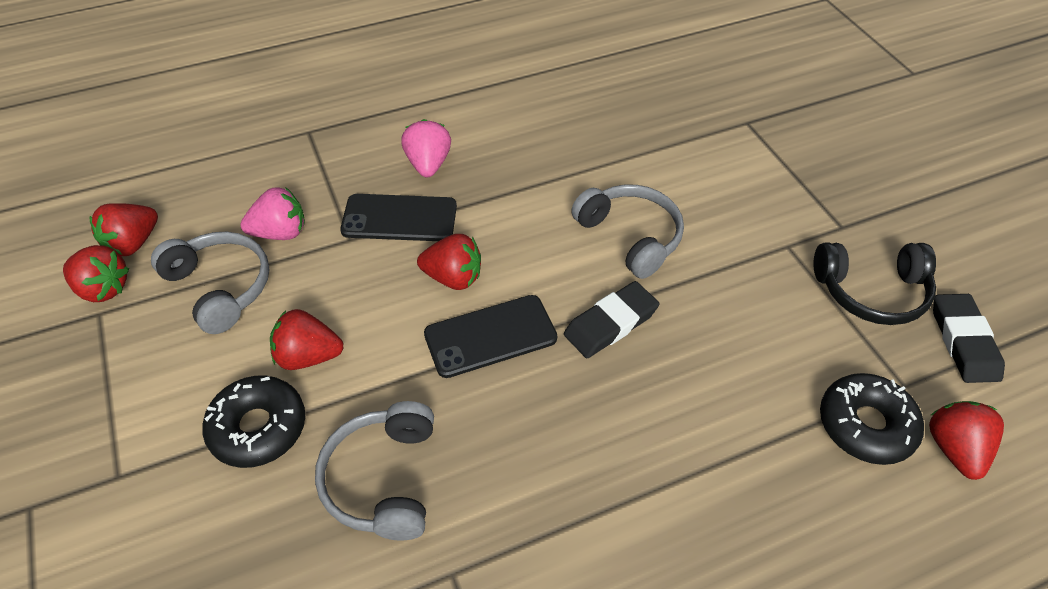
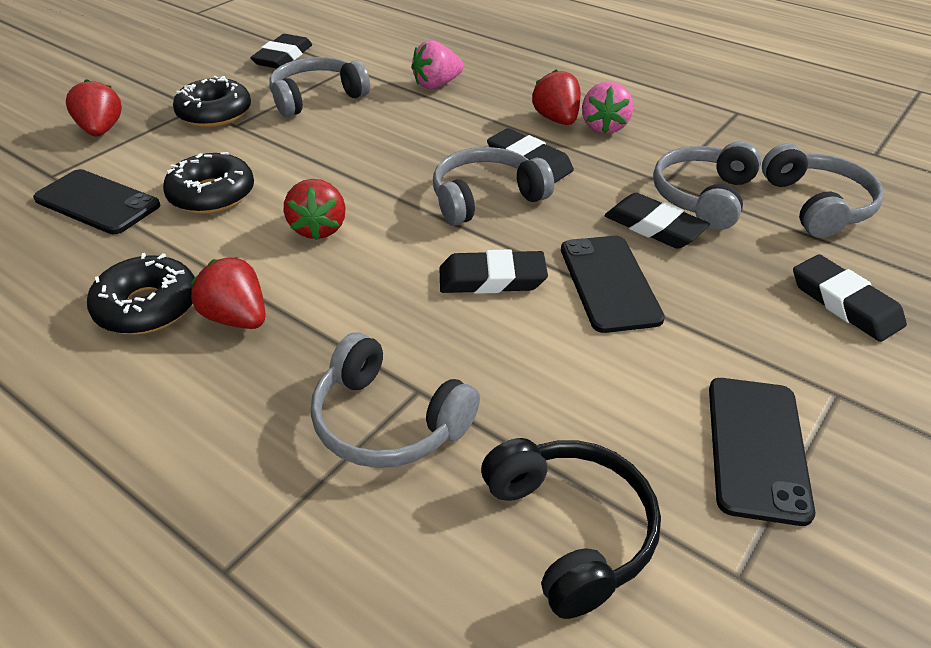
black donut: [202,375,306,468] [820,373,924,465] = 2 -> [87,253,195,334] [163,152,254,214] [173,76,251,127] = 3
black eraser: [564,281,660,358] [933,294,1005,383] = 2 -> [250,34,312,69] [440,249,548,294] [487,128,574,183] [604,193,710,249] [793,254,907,342] = 5
black phone: [340,194,457,241] [424,295,557,378] = 2 -> [33,169,160,234] [561,236,665,333] [709,378,815,526] = 3
grey headphones: [151,232,270,334] [315,401,434,541] [571,185,684,279] = 3 -> [269,57,370,117] [311,332,480,468] [433,147,554,226] [653,141,761,230] [762,143,884,238] = 5
red strawberry: [63,245,129,302] [90,203,158,256] [270,309,343,370] [417,234,481,290] [929,401,1004,480] = 5 -> [66,79,122,136] [191,257,266,329] [284,179,346,240] [532,69,580,125] = 4

